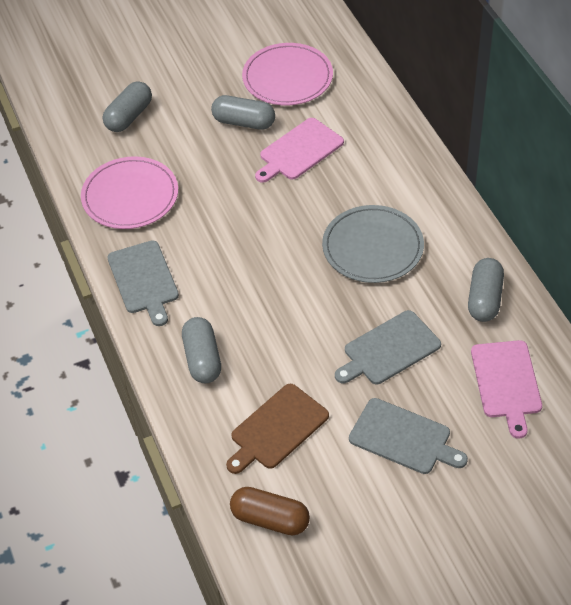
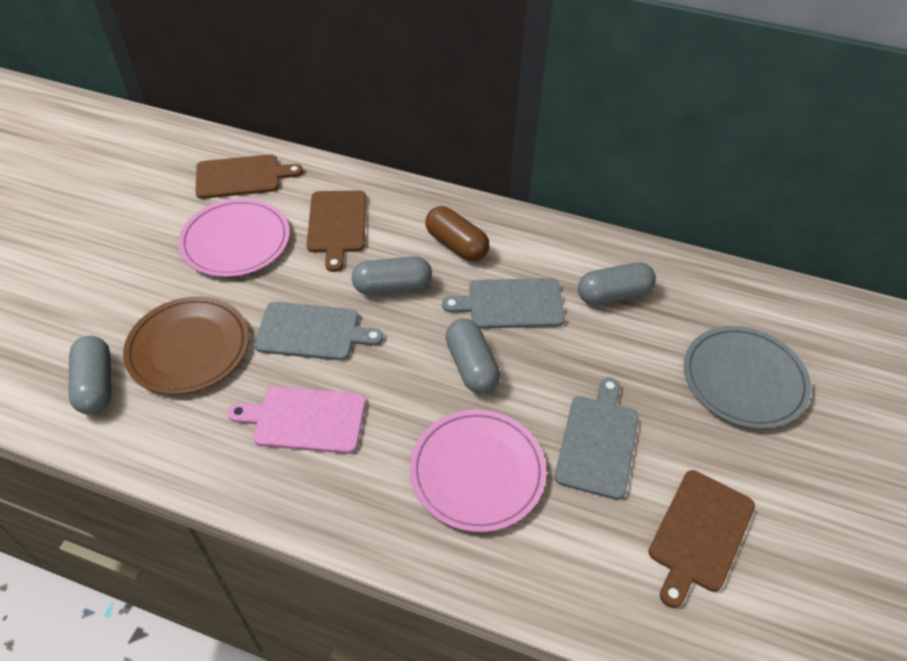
brown cutting board: [226,384,329,474] = 1 -> [196,154,303,199] [307,190,366,272] [649,470,755,608] = 3
brown plate: none = 0 -> [123,296,249,395] = 1
pink cutting board: [255,118,344,183] [471,340,542,439] = 2 -> [228,386,366,454] = 1

